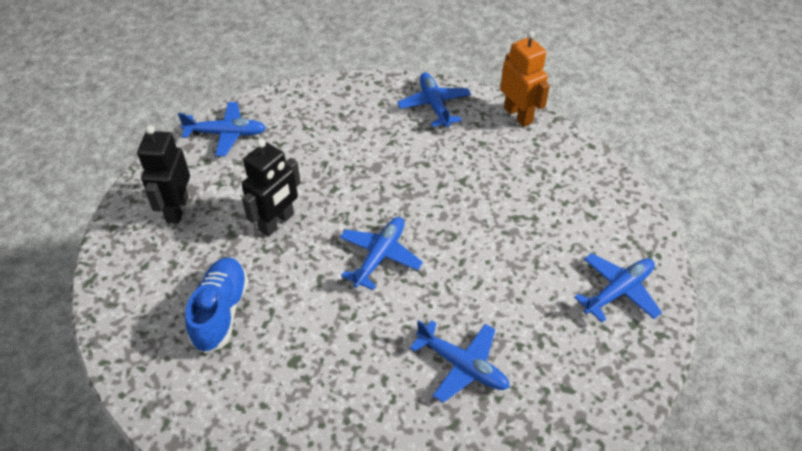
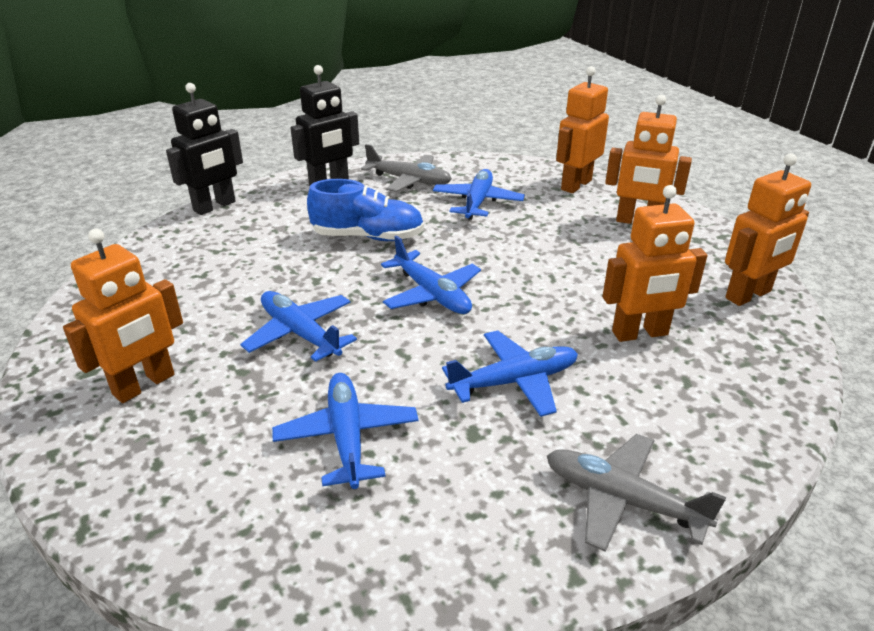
grey plane: none = 0 -> [361,144,452,192] [547,434,726,552] = 2
orange robot: [500,31,550,127] = 1 -> [63,229,183,403] [556,66,609,193] [603,185,707,342] [605,95,692,224] [725,153,811,306] = 5

